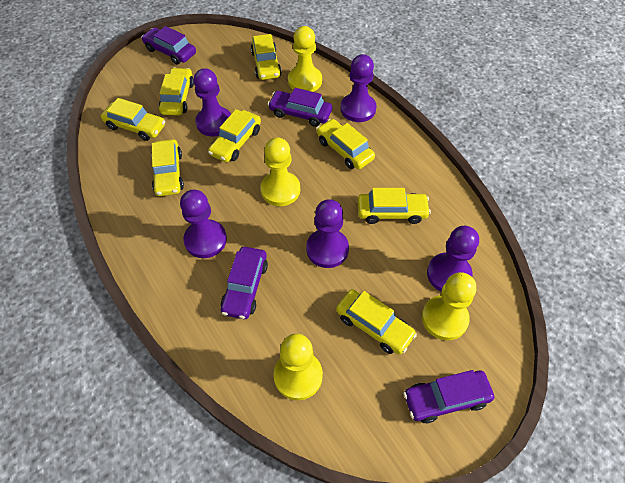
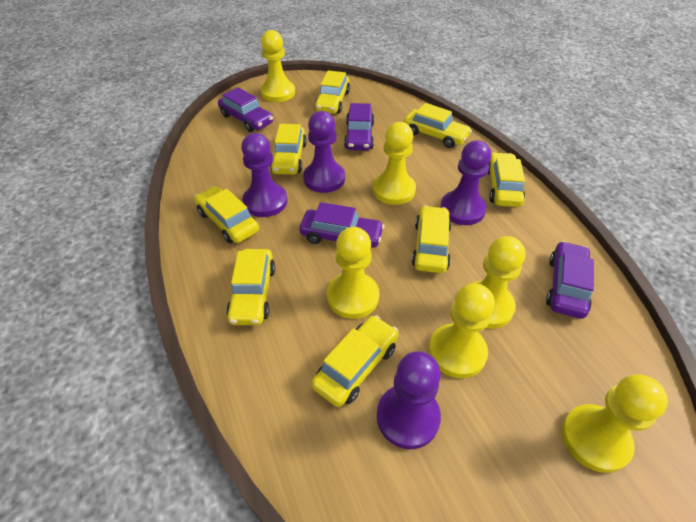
purple pawn: [180,190,227,258] [194,68,231,137] [306,199,349,268] [340,54,376,122] [427,226,479,292] = 5 -> [241,133,287,217] [303,111,345,193] [377,351,441,449] [440,140,491,225] = 4
yellow pawn: [260,137,300,206] [274,334,323,400] [288,26,322,92] [422,272,476,340] = 4 -> [260,30,295,102] [327,227,379,319] [373,122,416,205] [429,283,495,378] [471,236,525,329] [562,374,668,473] = 6

